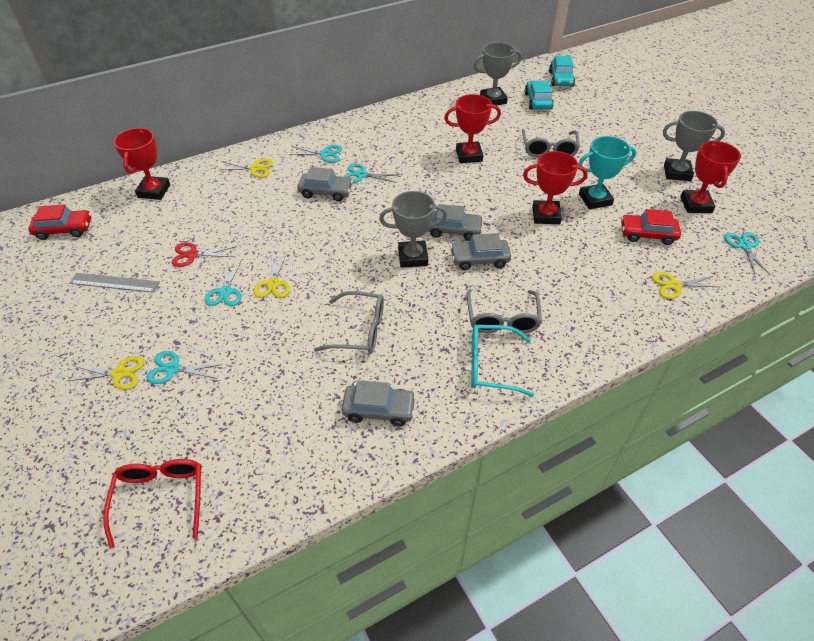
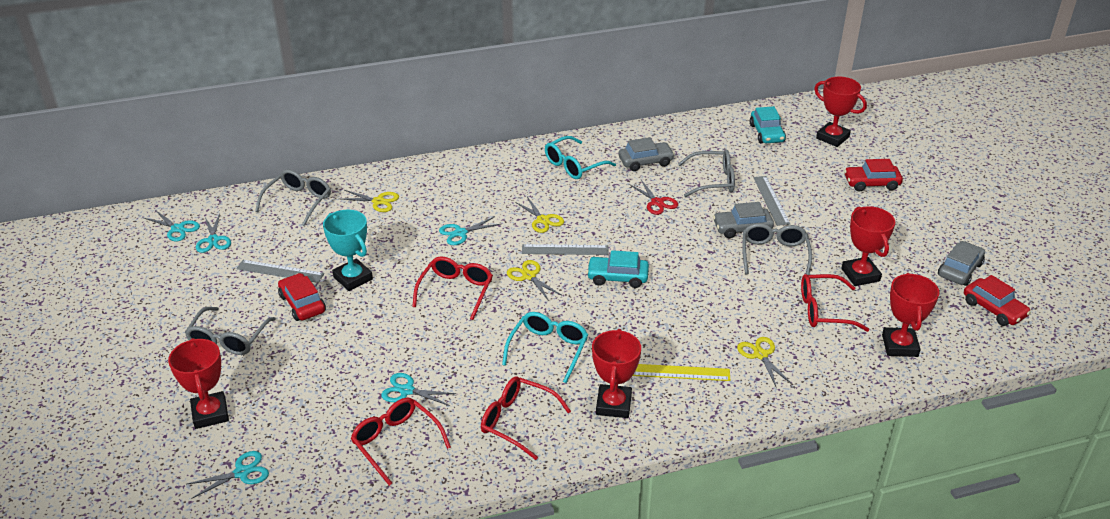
grey car: [298,167,353,201] [342,380,416,426] [428,204,484,241] [450,233,511,270] = 4 -> [619,137,675,171] [713,202,774,238] [938,241,985,286] = 3
grey glasses: [314,291,384,354] [467,289,542,333] [522,129,580,157] = 3 -> [185,307,276,355] [255,169,331,226] [678,150,735,197] [742,223,812,275] = 4
grey ruler: [70,273,160,293] = 1 -> [236,260,324,283] [522,244,609,255] [753,176,790,226] = 3
grey trophy: [379,191,447,268] [473,42,522,106] [663,111,725,181] = 3 -> none = 0
red car: [29,204,91,240] [621,209,681,245] = 2 -> [278,273,326,321] [844,159,903,192] [964,275,1031,326] = 3
red glasses: [103,459,201,549] = 1 -> [351,398,451,486] [412,256,493,320] [481,376,571,460] [801,274,869,332] = 4
red trophy: [114,128,170,200] [444,94,501,163] [523,151,588,224] [680,141,741,213] = 4 -> [168,338,229,429] [592,329,641,418] [814,76,867,147] [841,206,895,286] [882,273,939,357] = 5
turquoise glasses: [471,325,534,397] = 1 -> [502,312,588,383] [545,136,616,179] = 2
yellow ruler: none = 0 -> [633,364,730,381] = 1

